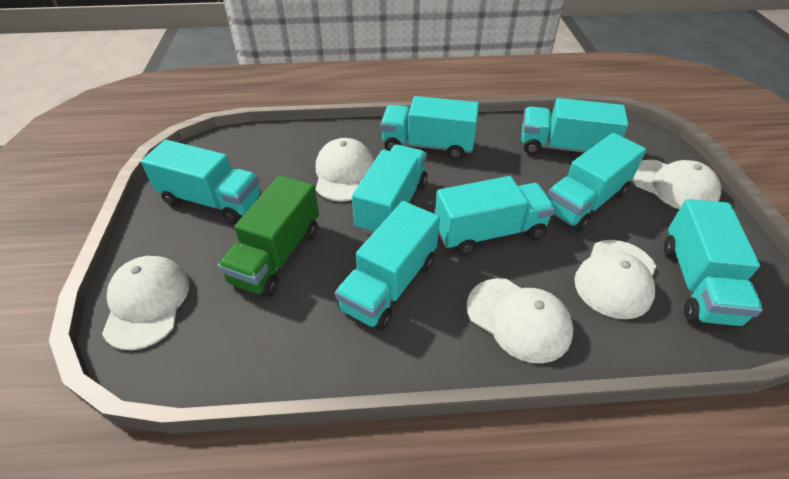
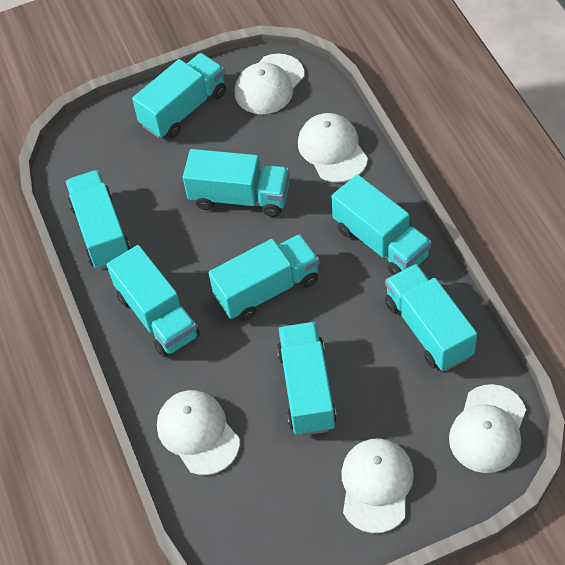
green truck: [218,175,319,297] = 1 -> none = 0

